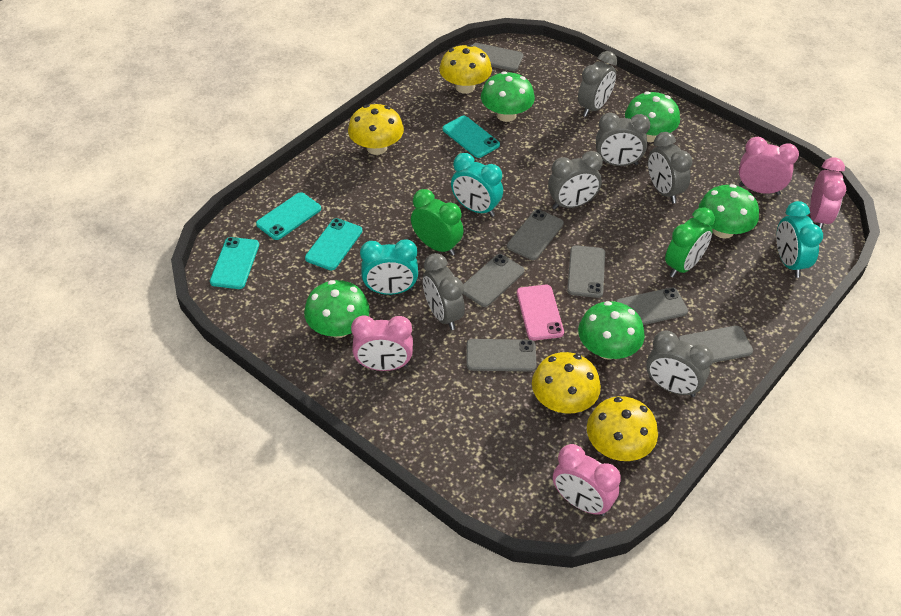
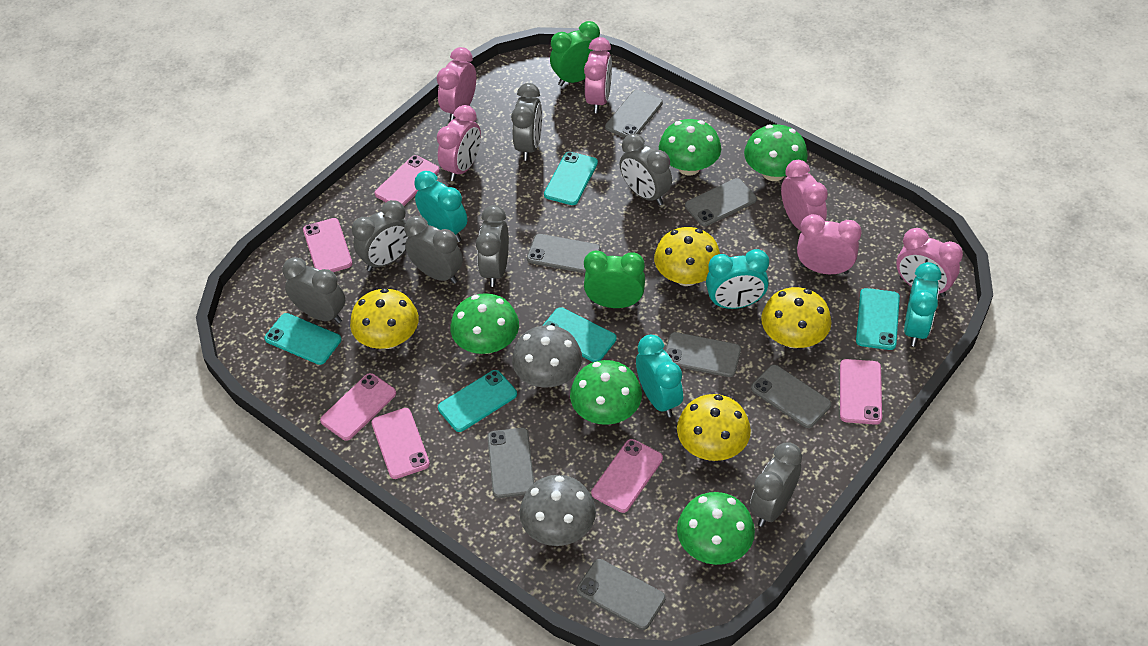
grey clock: [423,253,465,330] [548,151,603,209] [578,51,617,117] [596,113,650,166] [646,330,714,397] [648,132,693,204] = 6 -> [282,257,345,323] [352,200,408,271] [404,216,463,284] [476,205,509,287] [511,83,542,161] [620,134,672,205] [750,443,802,527] = 7
grey mushroom: none = 0 -> [512,325,582,388] [520,475,596,546] = 2
pink clock: [351,316,413,371] [553,444,621,516] [739,137,799,195] [810,158,846,229] = 4 -> [437,47,476,122] [437,105,481,181] [584,37,612,113] [781,160,828,231] [797,214,862,274] [896,228,963,297] = 6
pink phone: [517,285,564,341] = 1 -> [303,218,352,272] [320,373,396,441] [372,408,430,479] [375,155,440,206] [591,439,663,513] [840,359,882,425] = 6
turquoise clock: [360,239,418,295] [451,153,503,217] [776,201,823,278] = 3 -> [414,171,467,242] [636,335,683,417] [706,249,769,309] [904,262,941,346] = 4
turquoise phone: [210,237,259,289] [256,192,321,240] [305,218,363,270] [442,116,500,158] = 4 -> [264,313,341,365] [438,370,517,432] [542,307,617,362] [544,152,598,205] [856,288,900,350] = 5

